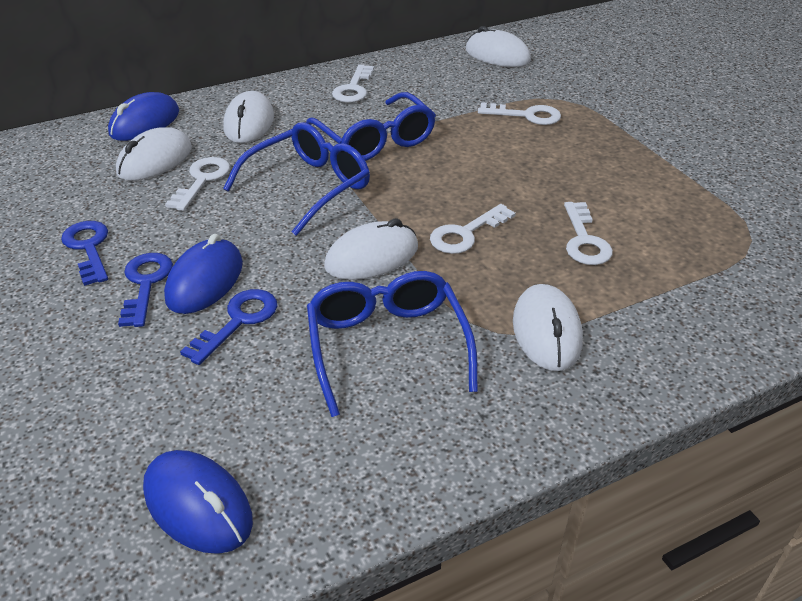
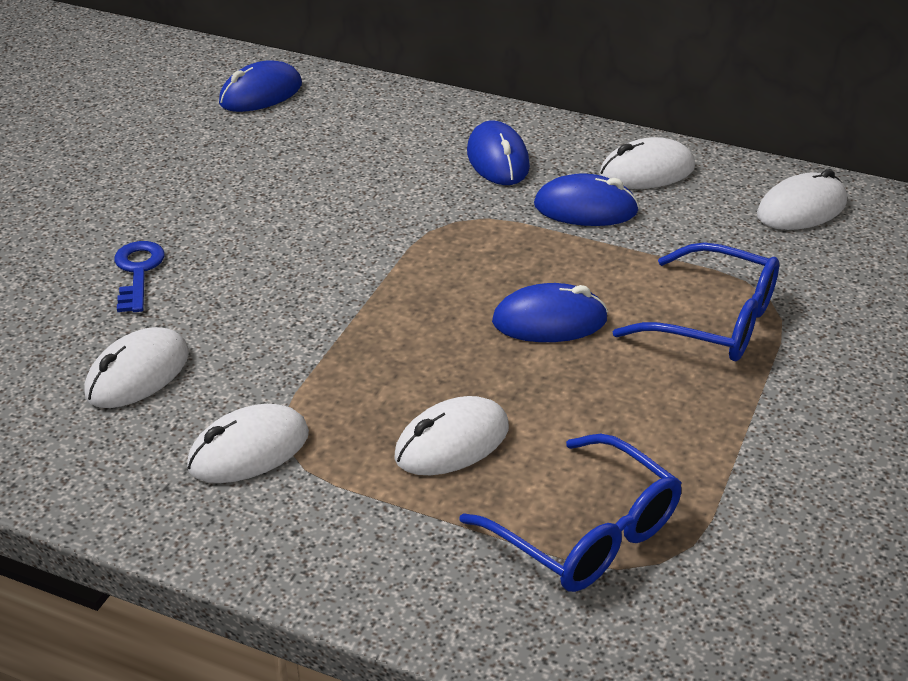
blue glasses: [223,122,370,236] [305,92,436,161] [307,271,478,417] = 3 -> [459,434,682,592] [613,242,779,361] = 2
blue key: [61,221,108,286] [118,253,173,327] [180,289,277,365] = 3 -> [114,241,165,312] = 1
blue mouse: [108,92,179,141] [143,450,253,554] [164,234,243,314] = 3 -> [219,60,302,112] [467,121,530,185] [492,283,608,342] [534,173,639,226] = 4
white key: [165,157,230,211] [332,64,374,103] [430,204,516,254] [478,102,561,125] [564,202,613,265] = 5 -> none = 0

